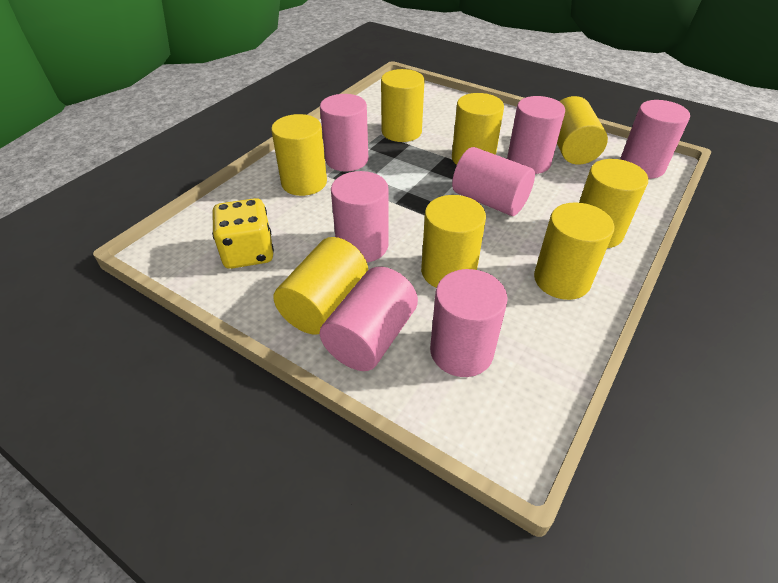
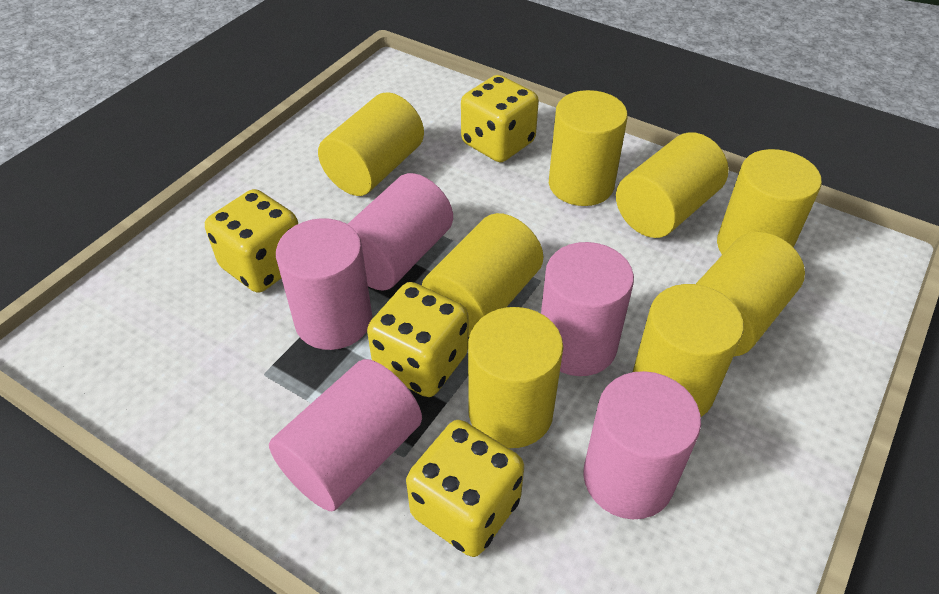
pink cylinder: [320,94,368,171] [320,267,418,371] [331,171,389,263] [430,269,508,377] [452,147,535,216] [507,96,565,174] [620,100,690,179] = 7 -> [269,359,422,511] [276,218,372,350] [348,173,453,291] [541,242,634,376] [583,371,701,519] = 5
yellow dice: [212,198,274,269] = 1 -> [205,189,298,293] [367,282,468,397] [406,420,524,557] [461,75,539,162] = 4

